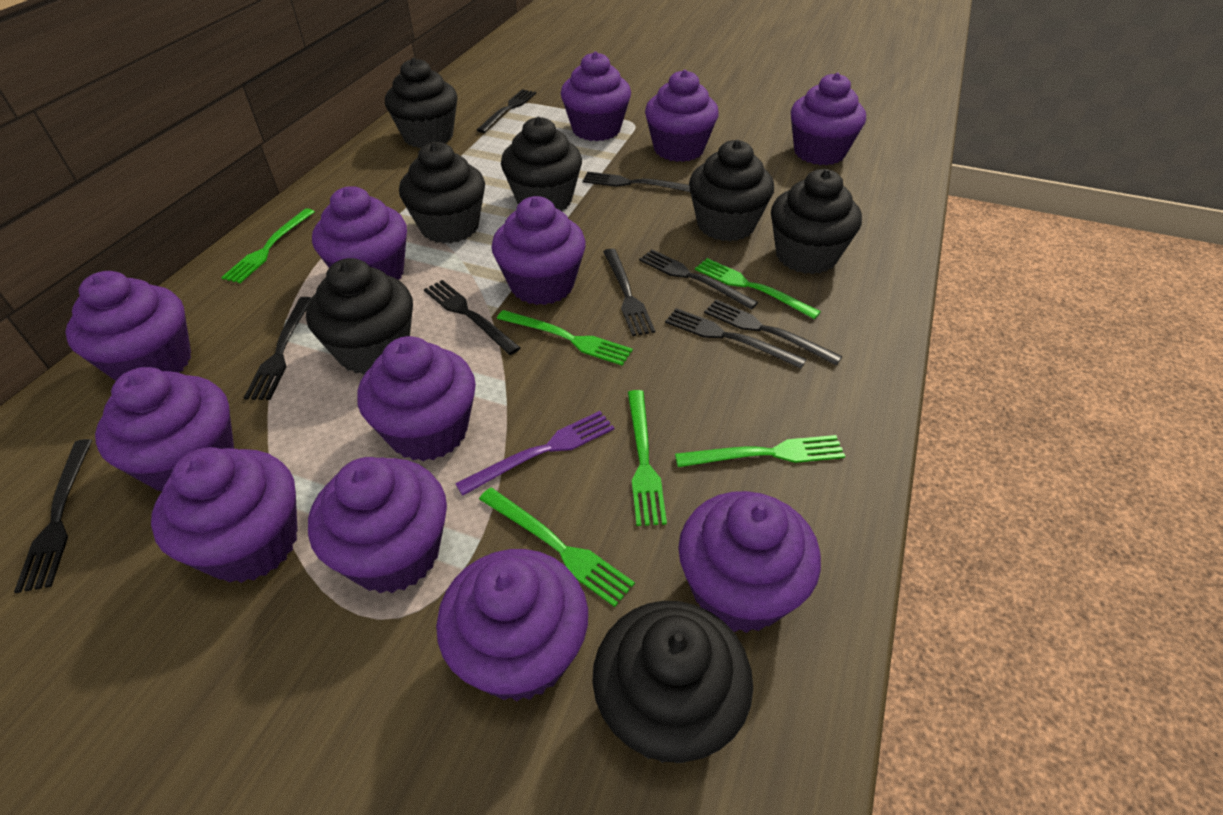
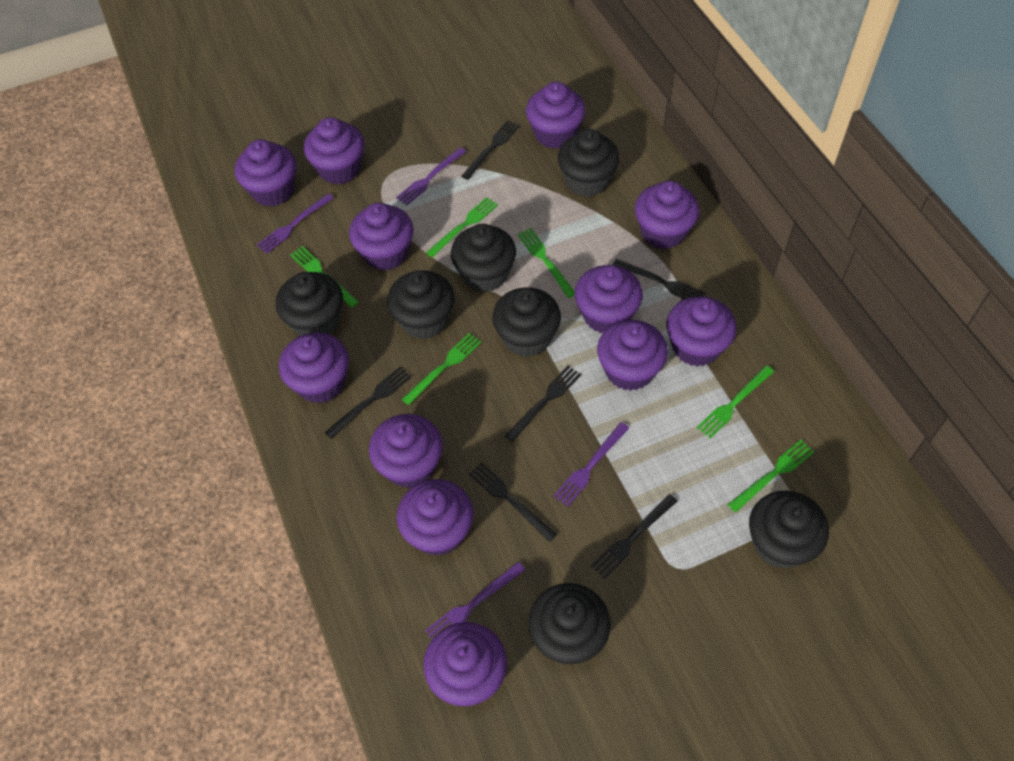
black fork: [14,439,92,593] [244,297,311,400] [424,280,521,355] [477,89,536,133] [583,171,690,192] [603,249,655,336] [639,249,758,310] [665,308,807,368] [704,299,843,365] = 9 -> [324,367,411,439] [461,120,519,180] [469,462,557,542] [505,366,581,442] [591,494,677,578] [613,259,706,299] = 6
purple fork: [455,411,614,496] = 1 -> [257,194,334,254] [396,147,466,205] [425,562,525,639] [553,422,629,507] = 4

